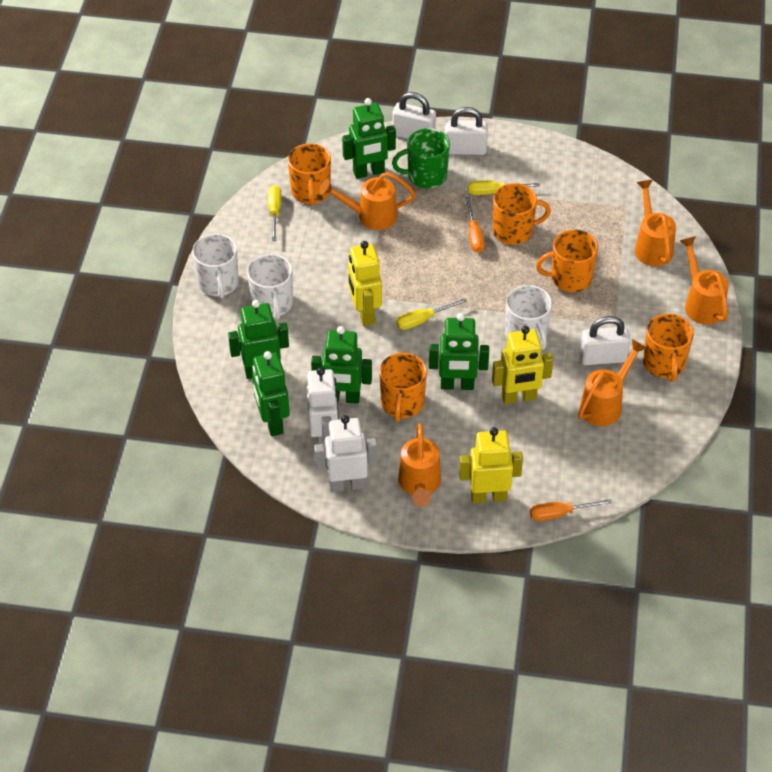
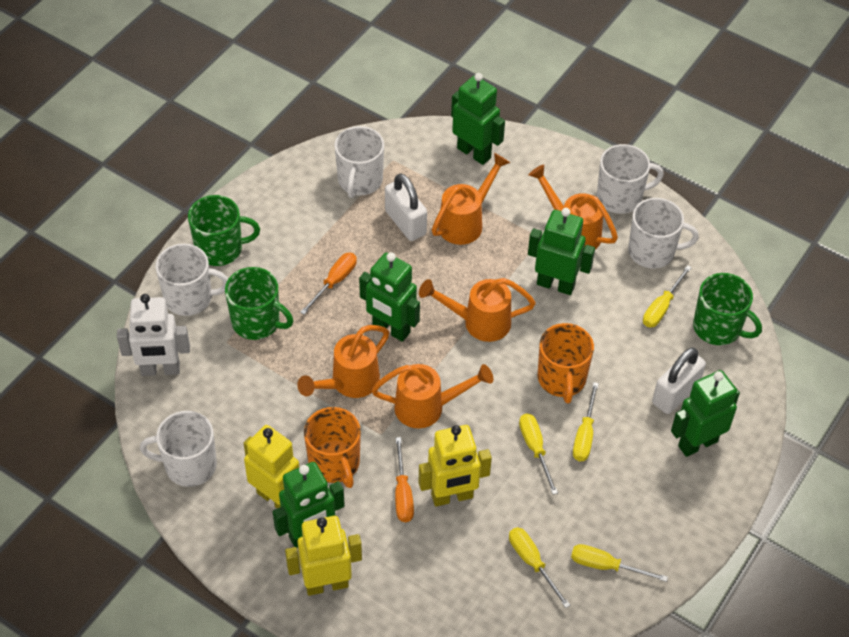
green mug: [392,128,450,188] = 1 -> [188,195,260,266] [225,267,293,340] [693,273,762,345] = 3
orange mug: [288,143,331,206] [379,353,427,422] [493,183,551,245] [536,230,598,292] [643,314,694,382] = 5 -> [304,407,361,488] [538,323,594,403] = 2
white mug: [192,234,239,299] [247,254,293,320] [505,285,552,350] = 3 -> [140,411,217,487] [155,244,228,316] [334,126,384,198] [597,144,664,214] [628,198,699,268] = 5
white padlock: [392,92,436,139] [445,107,488,155] [579,316,630,365] = 3 -> [385,173,427,241] [652,347,706,414] = 2
white robot: [307,367,339,449] [314,415,377,492] = 2 -> [117,294,190,376] = 1
yellow screwdriver: [268,185,281,241] [396,298,467,330] [468,180,540,195] = 3 -> [509,527,570,608] [519,413,558,495] [571,544,668,582] [573,382,599,462] [643,265,692,328] = 5

